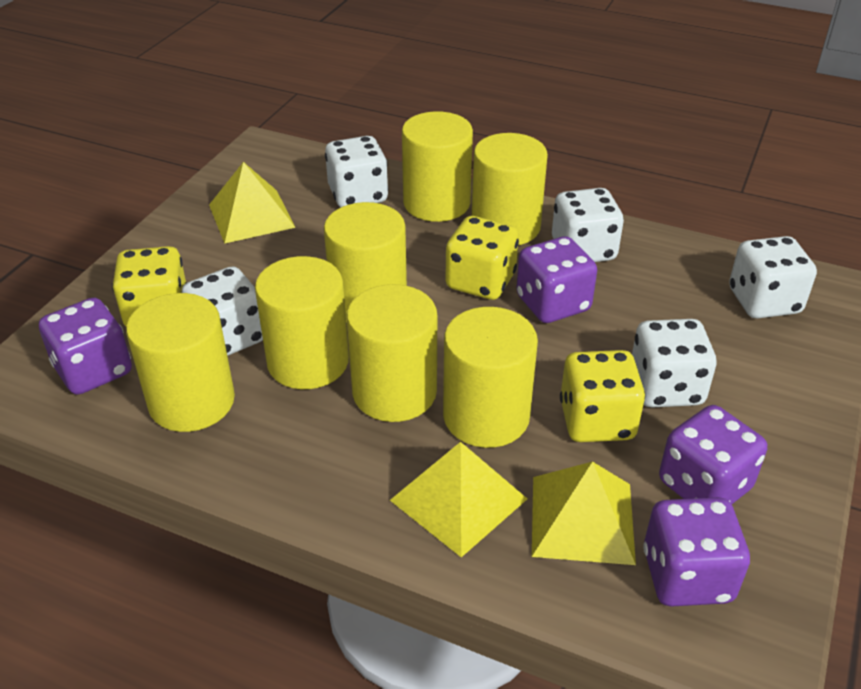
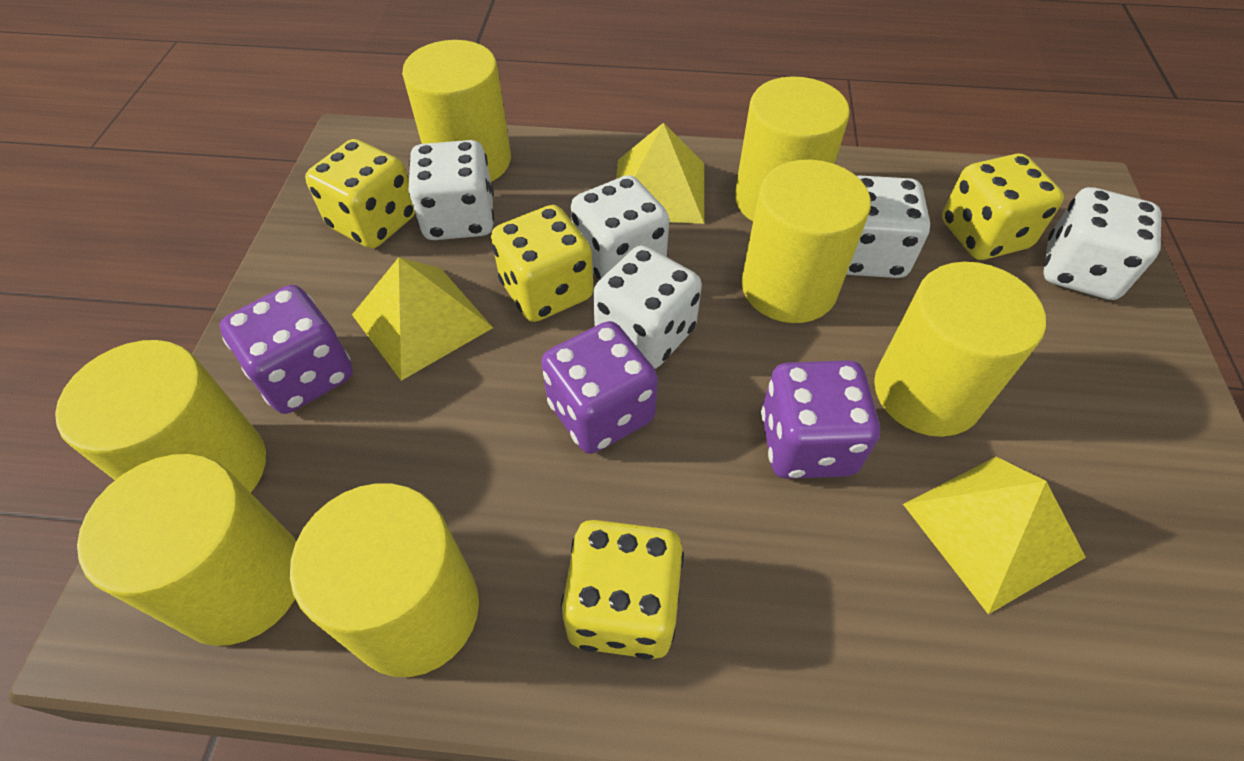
purple dice: [39,297,132,395] [516,236,597,323] [643,497,750,607] [659,405,767,504] = 4 -> [220,285,353,414] [541,321,658,454] [761,360,880,479] = 3
yellow dice: [112,246,187,327] [445,216,519,300] [560,350,645,442] = 3 -> [305,139,415,248] [491,205,594,322] [561,520,684,660] [942,154,1064,260] = 4

